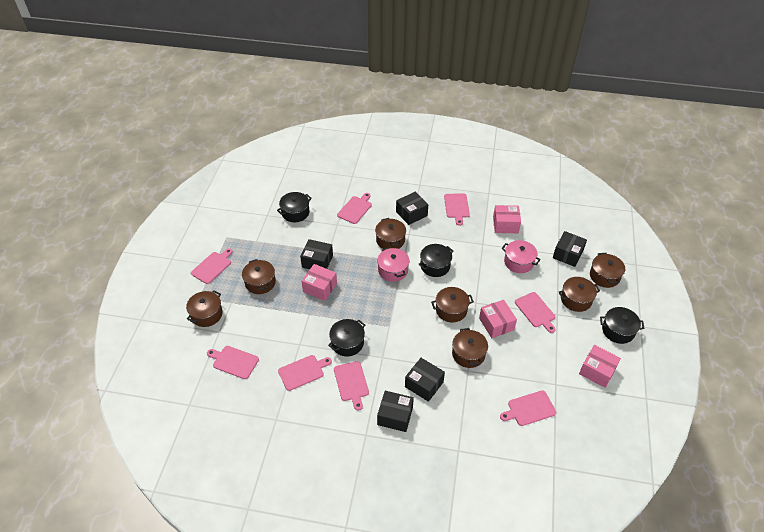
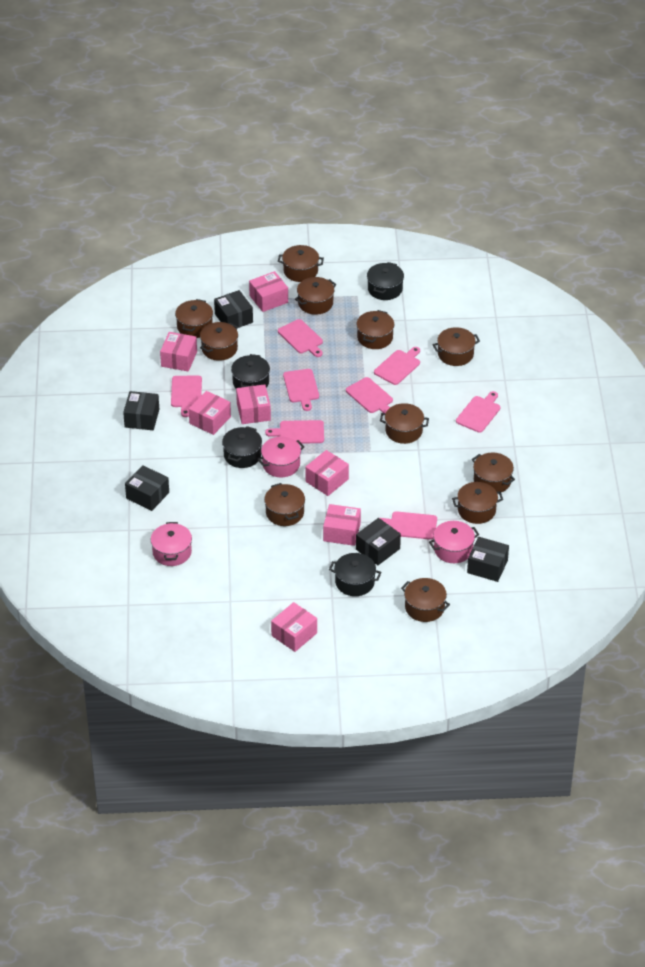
brown pot: [186,290,223,327] [242,259,276,294] [375,218,406,249] [431,287,474,323] [452,328,488,368] [559,277,600,312] [590,253,625,288] = 7 -> [175,299,213,338] [200,322,238,361] [264,483,305,526] [278,245,324,282] [295,277,336,315] [356,310,394,349] [380,403,429,444] [401,578,450,622] [433,327,480,366] [452,482,503,524] [472,453,515,492] = 11
pink box: [302,264,337,301] [479,300,517,338] [493,205,521,233] [579,345,621,388] = 4 -> [160,332,197,372] [189,391,231,435] [236,384,271,424] [249,271,288,312] [271,602,317,652] [305,450,349,496] [323,504,361,546] = 7
pink pot: [377,247,410,282] [502,240,541,273] = 2 -> [151,522,192,566] [258,436,305,477] [429,521,479,563] = 3

